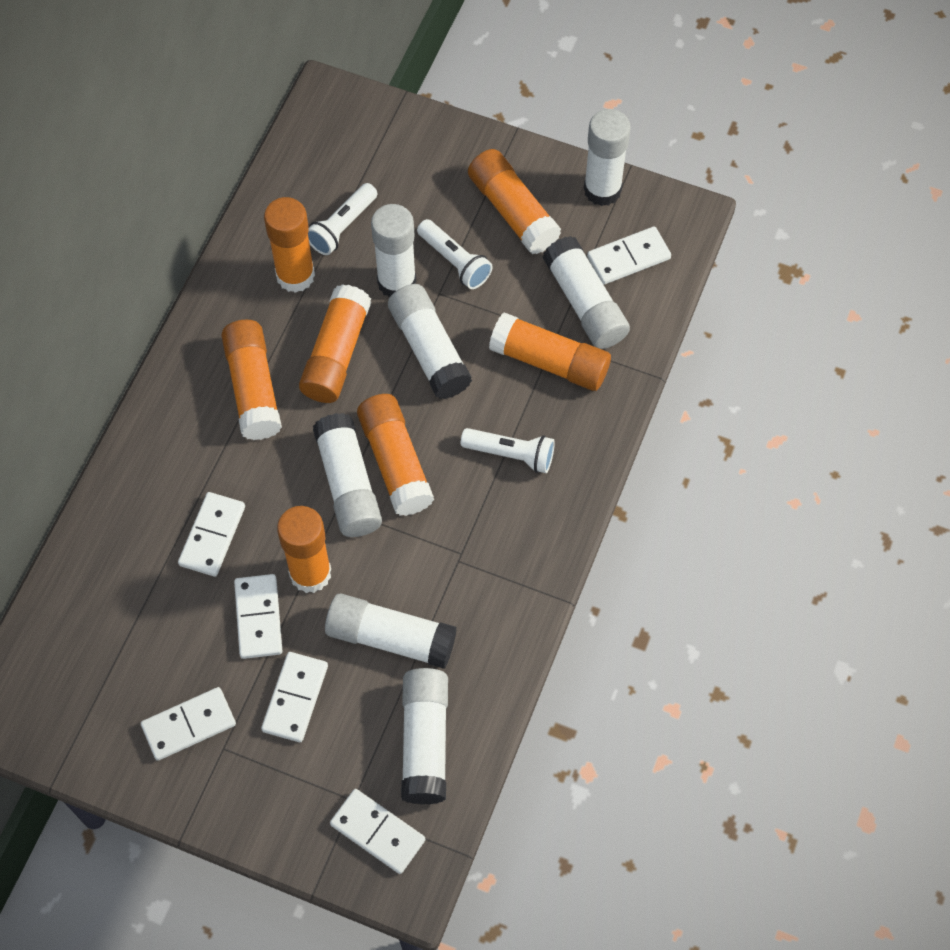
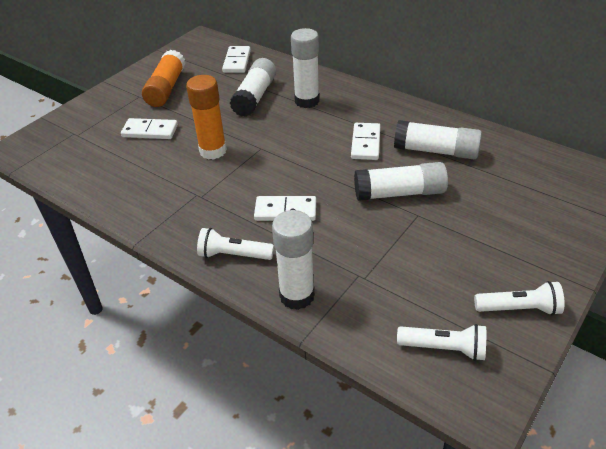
orange glue stick: [221,320,282,440] [264,197,315,293] [277,506,331,593] [299,284,371,403] [357,394,434,516] [468,149,561,254] [489,312,611,391] = 7 -> [142,50,185,107] [186,75,227,160] = 2
white domino: [141,687,236,761] [178,492,245,577] [234,574,282,659] [261,652,328,742] [330,789,425,874] [587,226,671,284] = 6 -> [121,118,178,139] [222,46,251,73] [254,196,316,221] [351,123,380,160] = 4
white glue stick: [313,413,382,537] [325,593,457,669] [371,204,416,298] [388,284,472,399] [401,668,448,805] [542,236,630,349] [584,109,631,206] = 7 -> [230,58,276,117] [272,210,315,310] [291,28,319,108] [354,162,448,201] [394,120,482,159] = 5

